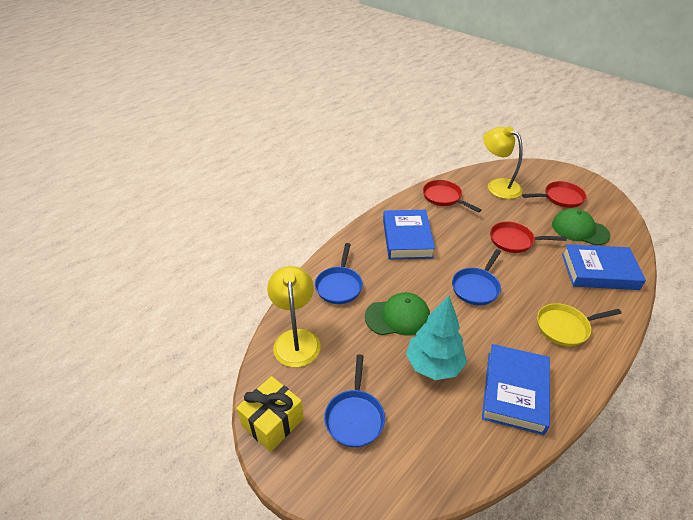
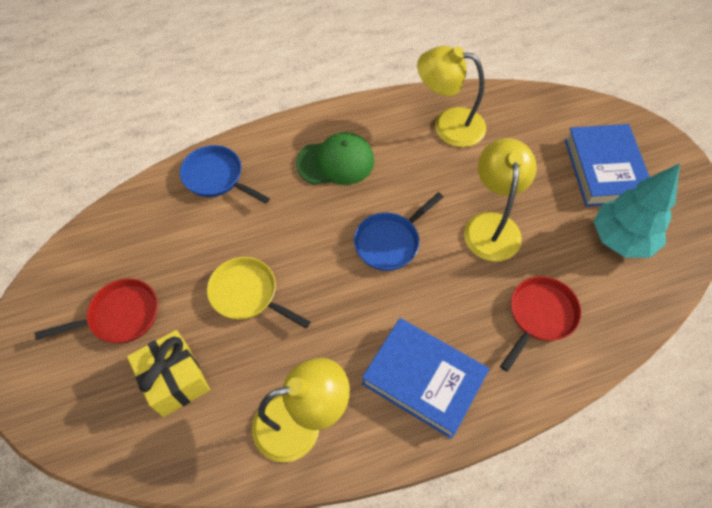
blue book: [383,210,435,259] [482,344,550,435] [562,244,646,290] = 3 -> [362,318,489,439] [565,124,649,207] = 2
blue pan: [315,243,363,304] [324,355,385,447] [452,249,501,305] = 3 -> [180,145,270,204] [354,192,443,271] = 2
green cap: [365,292,430,336] [552,208,610,245] = 2 -> [296,132,374,185] = 1
red pan: [423,180,481,212] [490,222,567,253] [522,181,587,208] = 3 -> [35,278,158,343] [500,276,581,372] = 2
yellow lamp: [267,266,320,367] [483,126,523,199] = 2 -> [252,358,350,462] [417,46,486,147] [464,138,537,261] = 3

